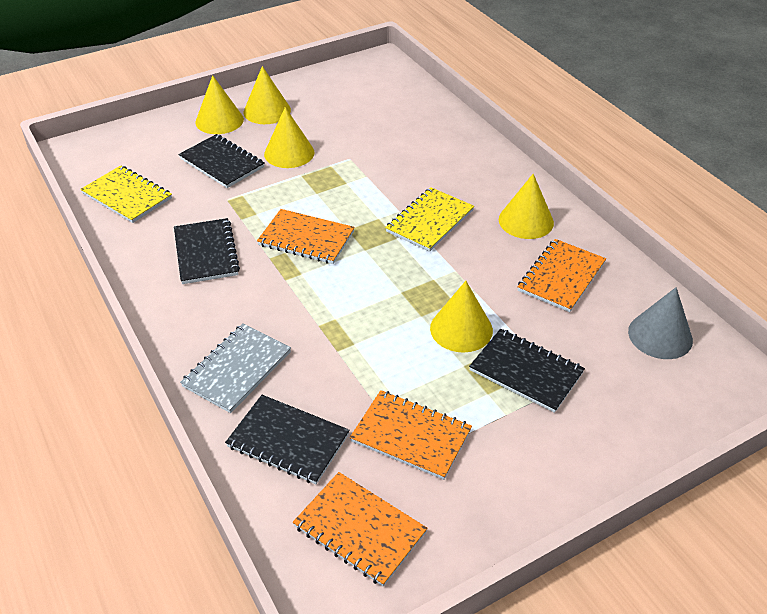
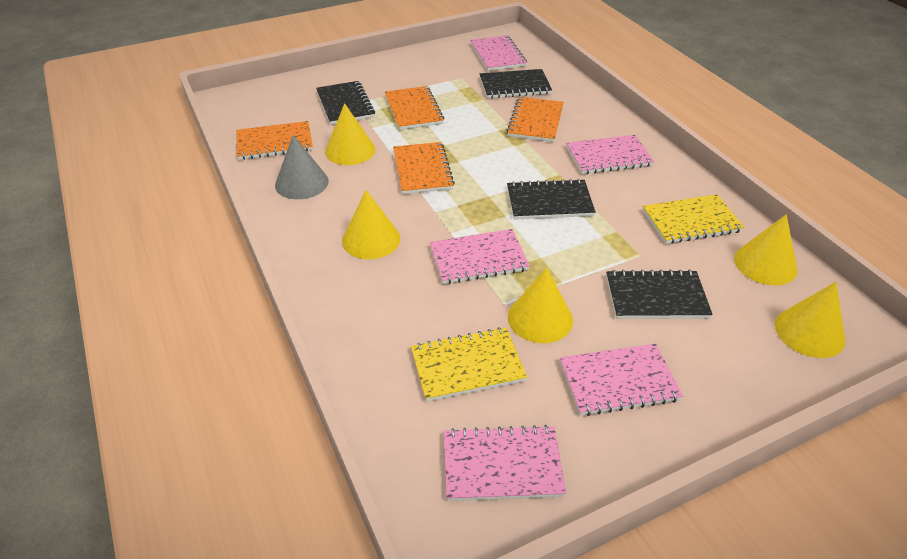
grey notebook: [180,323,291,413] = 1 -> none = 0
pink notebook: none = 0 -> [430,229,530,284] [444,425,566,501] [470,35,527,71] [560,344,683,416] [566,135,654,174] = 5

